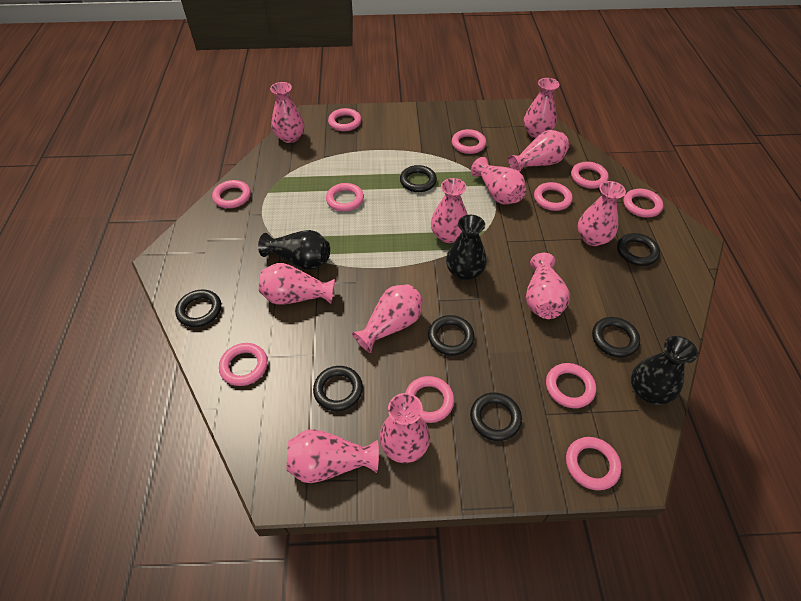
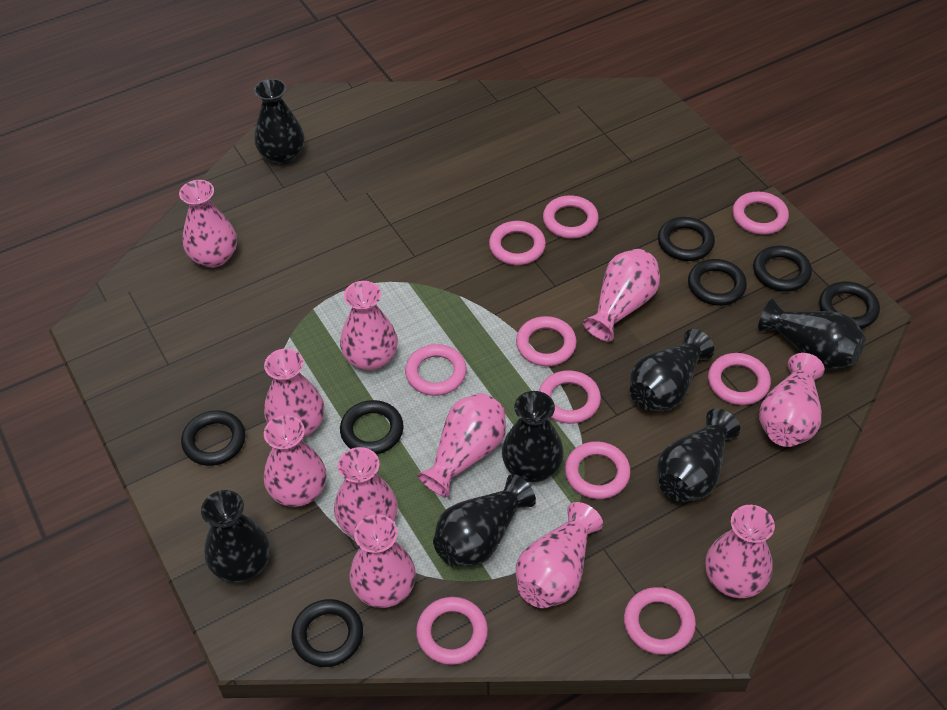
black vase: [258,230,330,270] [446,215,487,281] [631,336,698,405] = 3 -> [201,490,270,583] [254,78,304,164] [433,474,536,567] [502,391,564,482] [630,329,714,411] [657,409,740,502] [758,299,866,370] = 7
pink ring: [212,180,251,208] [219,343,268,386] [326,183,364,211] [328,108,361,131] [405,376,454,423] [452,129,486,154] [534,182,573,211] [546,363,596,408] [566,437,621,490] [571,162,609,189] [623,189,663,218] = 11 -> [405,344,467,396] [416,597,488,665] [489,221,546,265] [516,316,577,366] [539,370,601,424] [543,195,599,239] [565,441,631,499] [624,587,696,655] [708,353,771,405] [732,192,789,235] = 10

